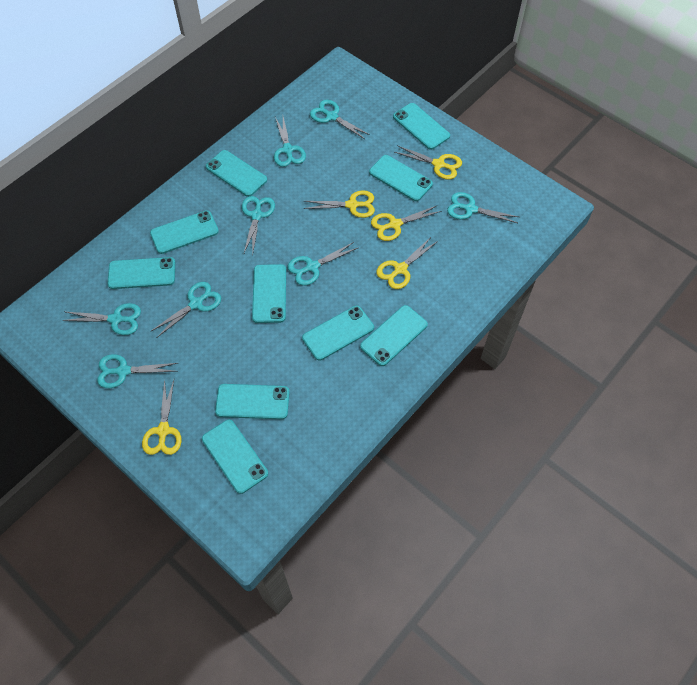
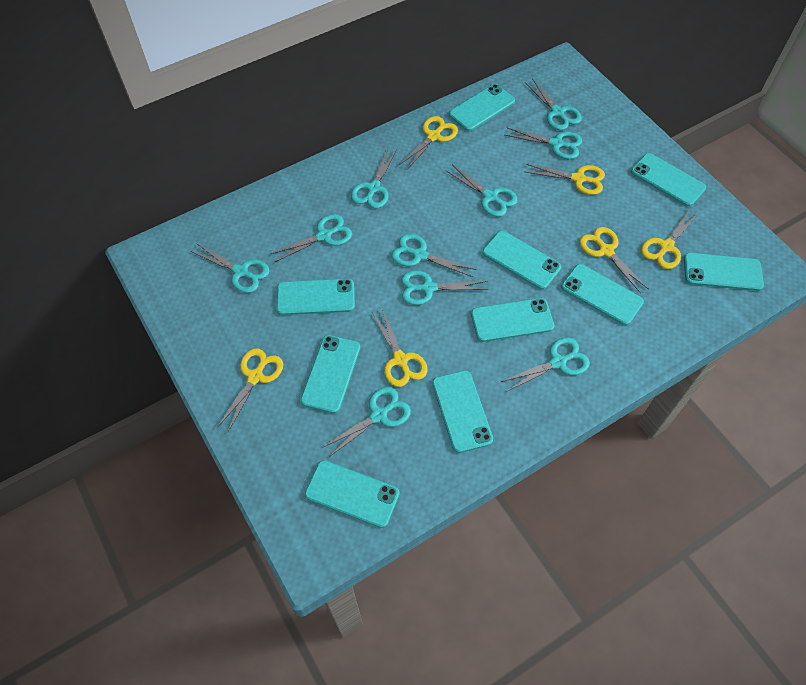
turquoise scissors: [62,303,141,335] [97,354,177,388] [151,282,221,337] [242,196,275,254] [274,117,306,167] [287,242,359,286] [310,100,370,139] [447,192,519,223] = 8 -> [191,243,270,293] [271,214,352,262] [322,387,411,457] [351,148,397,208] [392,234,476,277] [401,270,489,305] [446,165,518,217] [501,338,590,391] [505,128,582,159] [525,78,582,130] = 10
yellow scissors: [142,379,182,455] [304,190,375,218] [371,205,442,241] [376,236,438,289] [394,145,462,180] = 5 -> [217,349,283,432] [373,309,428,387] [399,116,458,170] [526,164,605,195] [580,227,649,293] [641,209,699,269] = 6

